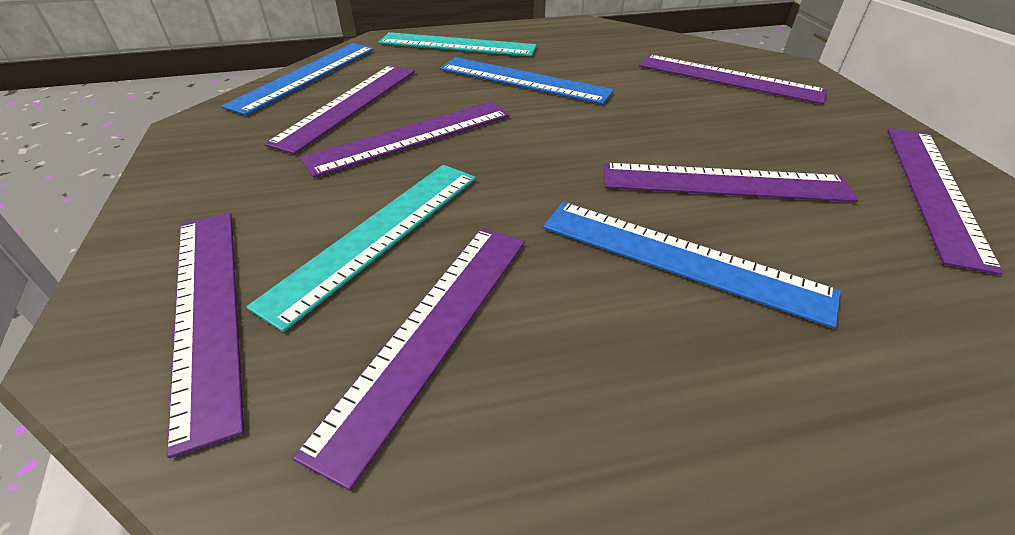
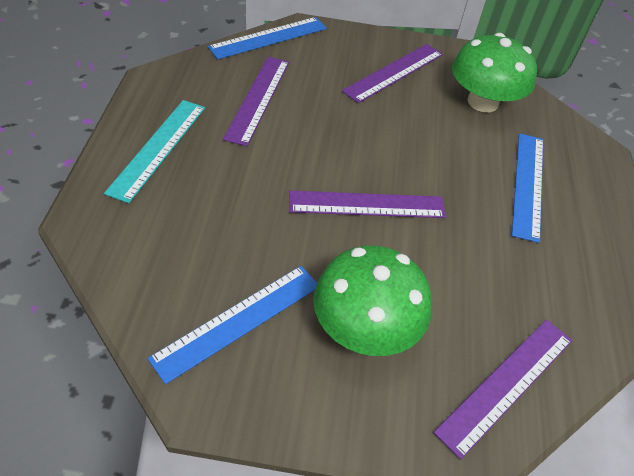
green mushroom: none = 0 -> [313,246,432,356] [452,33,537,112] = 2
purple ruler: [167,213,244,458] [265,65,415,154] [293,228,525,490] [300,101,510,178] [604,163,858,202] [639,54,827,104] [887,128,1003,275] = 7 -> [223,57,289,146] [289,191,446,218] [342,44,443,103] [433,319,572,459] = 4
turquoise ruler: [246,165,476,332] [379,32,537,56] = 2 -> [104,100,205,203] = 1

